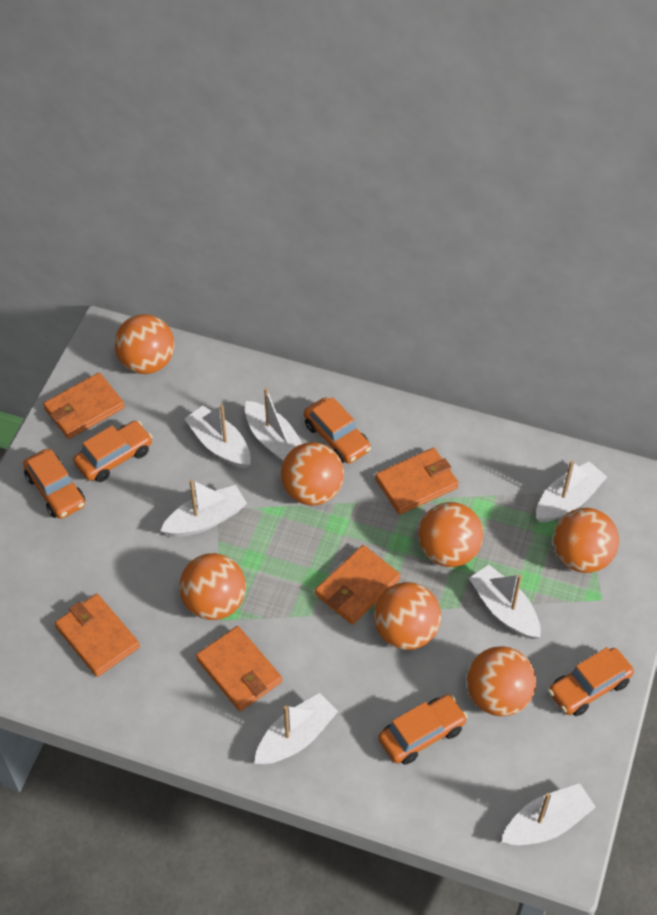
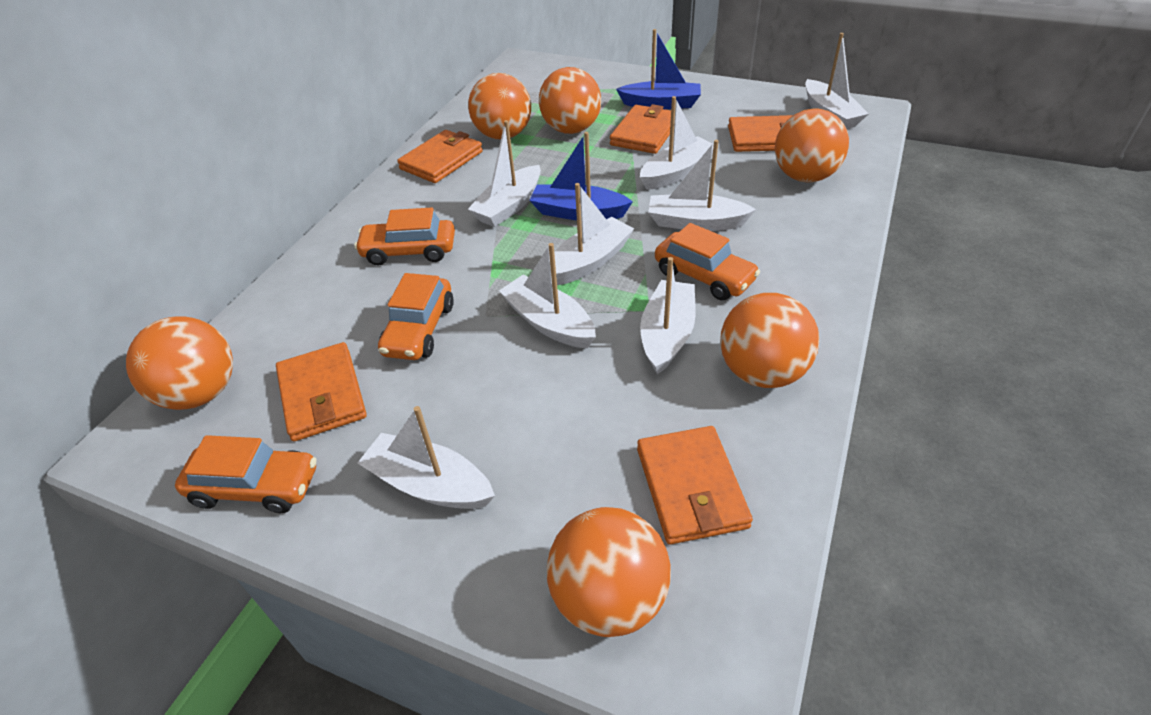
blue boat: none = 0 -> [529,132,633,220] [616,29,701,109] = 2
orange ball: [115,314,174,374] [179,553,246,620] [281,442,344,506] [374,582,441,650] [418,502,483,567] [467,646,536,716] [553,508,619,573] = 7 -> [126,316,233,410] [468,73,531,140] [539,67,601,134] [547,507,671,637] [720,293,819,388] [775,108,849,182] = 6
orange car: [23,449,85,519] [73,421,153,482] [304,397,371,464] [378,694,468,765] [548,647,634,716] = 5 -> [175,435,317,513] [354,207,455,266] [378,273,454,360] [655,223,760,300] = 4
white boat: [160,479,247,537] [184,404,251,468] [245,388,303,461] [254,693,338,765] [469,565,541,639] [502,783,596,845] [536,461,607,523] = 7 -> [357,406,495,509] [468,120,541,227] [499,243,596,348] [554,183,634,285] [640,96,714,190] [640,257,695,374] [648,140,756,231] [805,33,869,129] = 8

